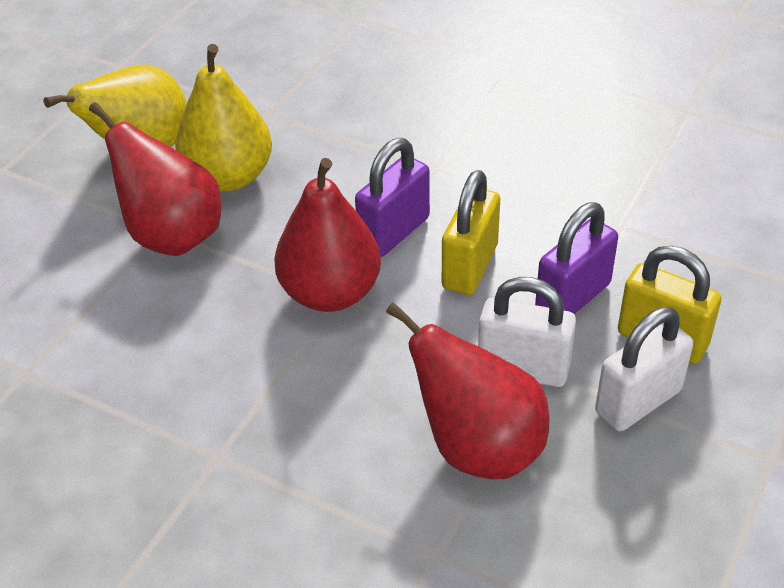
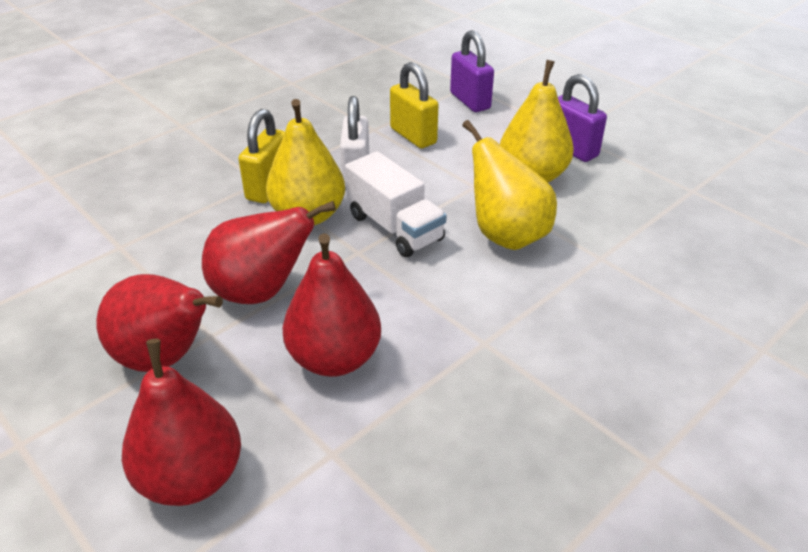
red pear: [89,102,221,256] [274,158,381,312] [386,302,550,479] = 3 -> [96,274,223,372] [122,339,241,506] [202,201,336,304] [282,233,381,377] = 4
white padlock: [478,277,576,387] [595,307,693,431] = 2 -> [340,96,369,188] = 1
white truck: none = 0 -> [345,151,447,257] = 1
yellow pear: [43,65,187,147] [175,44,272,191] = 2 -> [266,99,345,225] [462,120,557,250] [500,60,574,183] = 3

